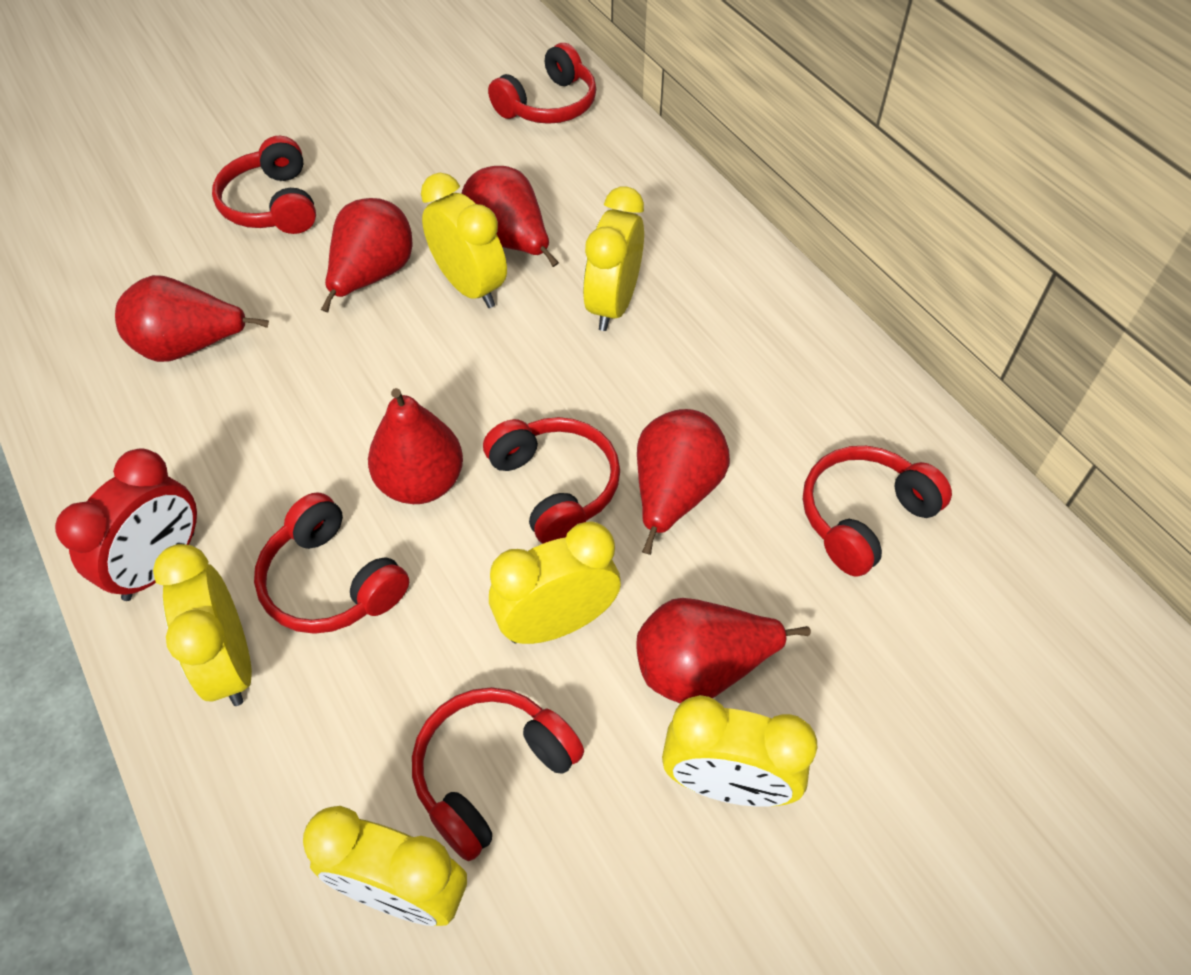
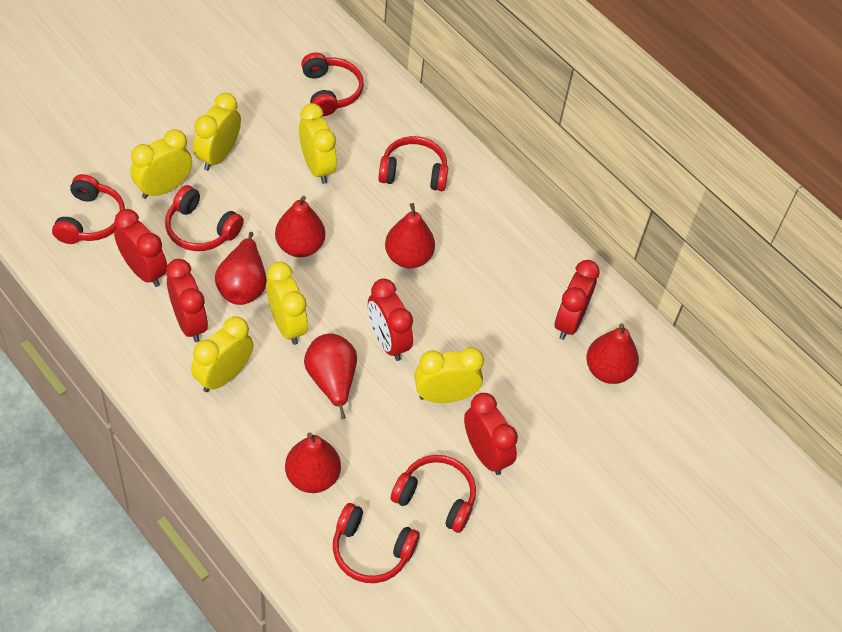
red clock: [55,449,197,601] = 1 -> [114,209,167,287] [166,259,208,342] [368,279,413,361] [464,393,518,475] [555,260,600,340] = 5

